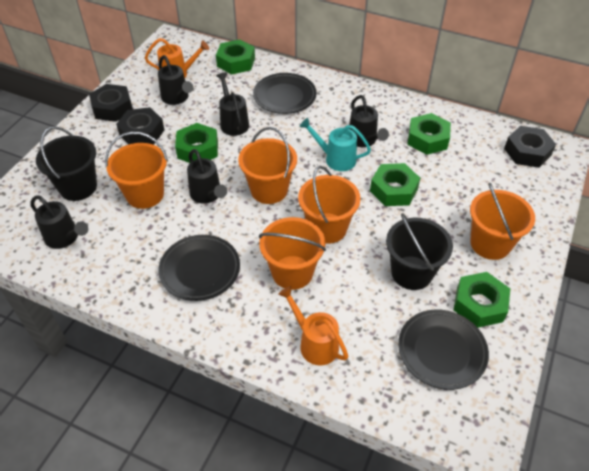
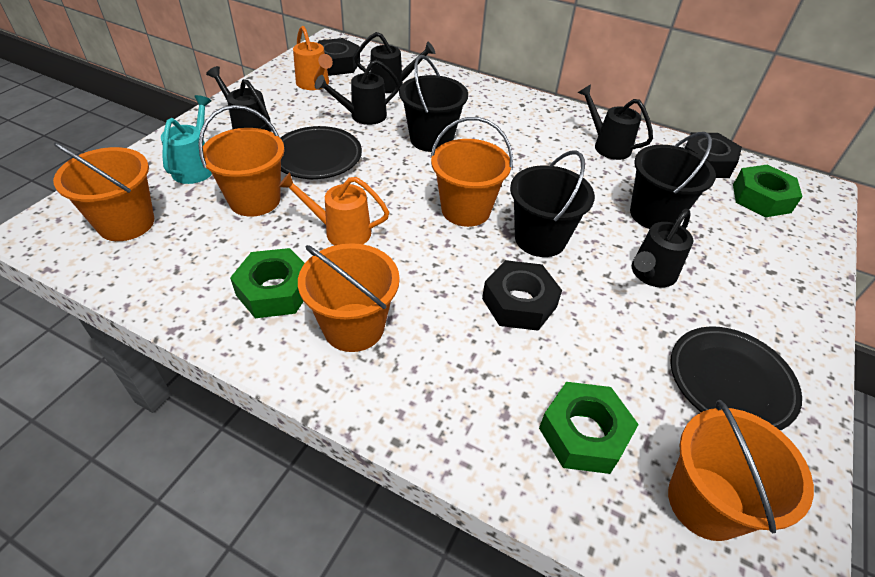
black bucket: [36,126,97,201] [386,213,453,290] = 2 -> [399,55,468,152] [510,150,595,257] [630,132,716,229] = 3
black plate: [159,235,240,301] [253,73,317,114] [398,309,489,390] = 3 -> [280,126,362,179] [670,327,802,430] = 2
green nut: [175,123,218,163] [216,39,255,74] [370,163,420,206] [407,113,451,155] [453,272,510,328] = 5 -> [230,248,305,318] [539,382,639,474] [733,165,803,217] = 3

